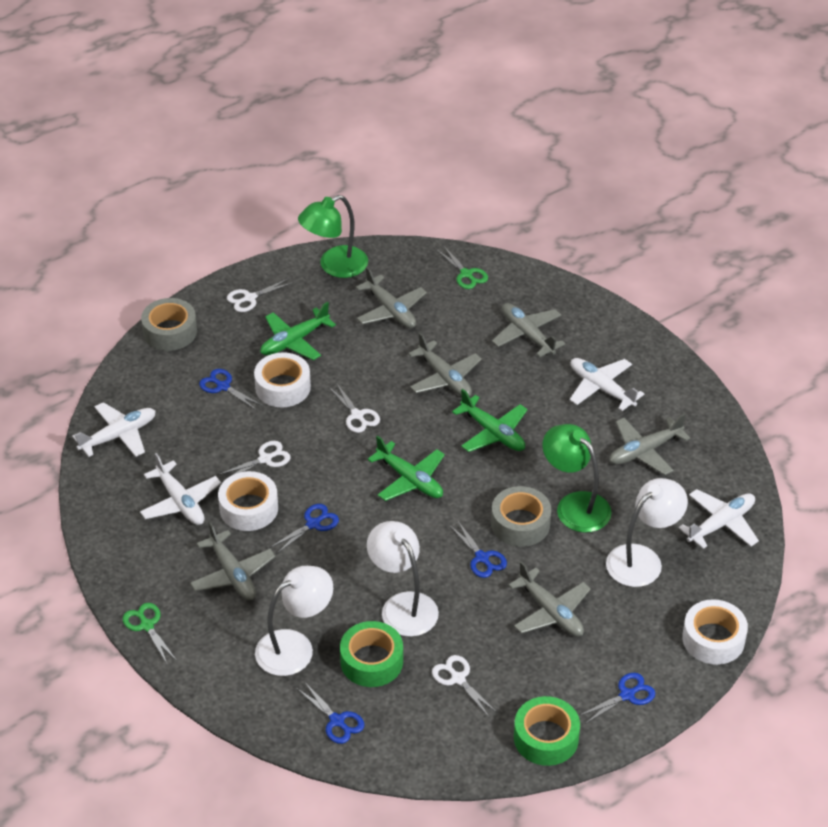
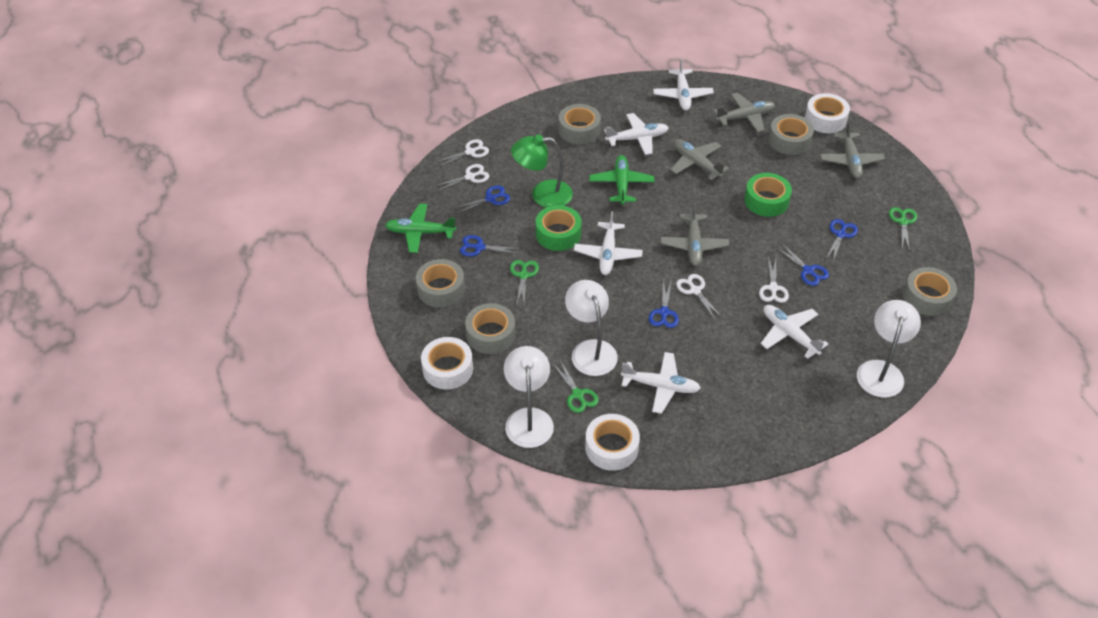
green lamp: [298,195,368,278] [542,424,612,533] = 2 -> [511,135,573,208] = 1
green plane: [260,302,336,360] [368,436,445,501] [452,389,528,452] = 3 -> [385,204,456,253] [590,155,655,205] = 2
green scissors: [123,603,177,663] [436,245,488,289] = 2 -> [510,260,539,306] [553,360,599,413] [889,207,917,251] = 3
grey plane: [190,522,276,600] [356,267,427,328] [408,333,482,396] [492,303,565,357] [508,561,591,637] [610,414,690,475] = 6 -> [661,203,729,266] [671,139,729,180] [713,93,775,132] [820,121,885,179] = 4
grey tape: [141,298,197,351] [491,486,551,547] = 2 -> [416,259,465,308] [465,303,516,354] [559,104,601,144] [769,114,814,155] [903,267,957,316] = 5
white plane: [72,402,156,457] [140,453,221,525] [570,358,644,411] [679,489,759,549] = 4 -> [574,211,643,275] [604,113,669,155] [621,352,701,414] [653,58,714,111] [761,305,828,359] = 5

